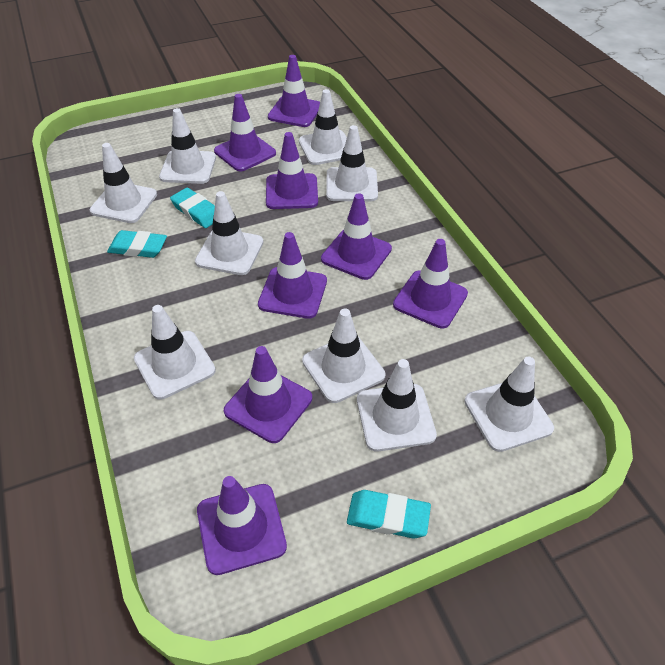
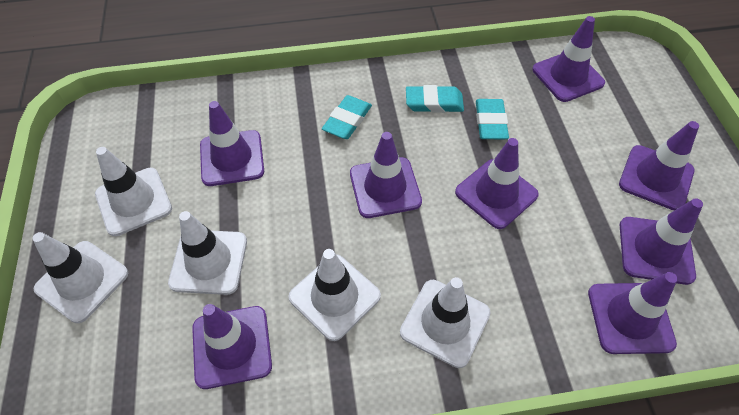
white traffic cone: [90,143,157,223] [134,305,216,400] [159,108,216,184] [195,191,263,275] [299,89,347,165] [302,309,385,403] [326,125,378,201] [357,359,437,452] [465,357,554,452] = 9 -> [33,232,128,323] [95,147,172,236] [168,211,247,295] [289,249,381,341] [400,277,491,368] = 5

